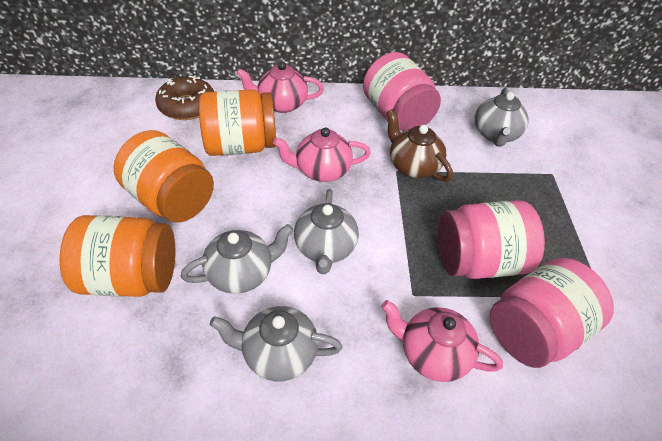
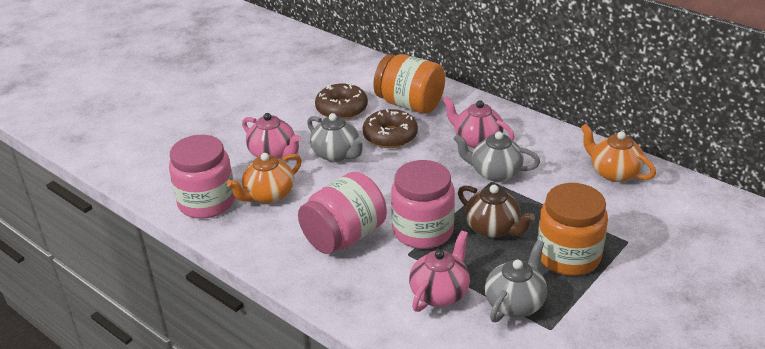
brown donut: [155,75,214,120] = 1 -> [315,82,368,120] [363,109,418,148] = 2
grey teapot: [181,224,293,294] [210,306,342,381] [294,189,359,274] [475,88,529,147] = 4 -> [307,113,365,162] [453,131,540,182] [485,240,547,322] = 3
orange jar: [60,215,175,297] [114,130,214,223] [199,89,276,156] = 3 -> [373,54,445,114] [537,183,608,276] = 2
orange teapot: none = 0 -> [226,153,302,204] [581,124,656,182] = 2

